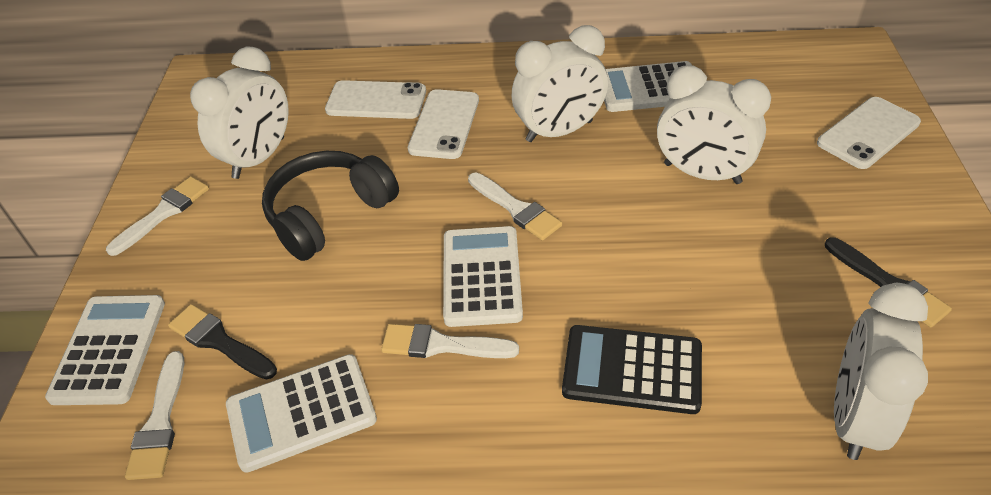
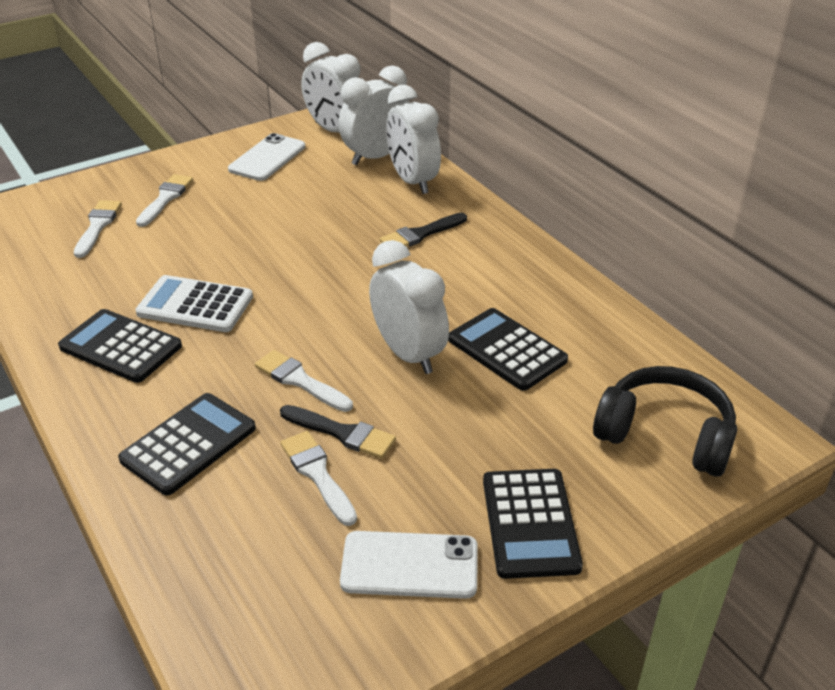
black calculator: [562,325,702,414] = 1 -> [58,309,182,383] [118,393,256,496] [448,308,568,391] [483,469,583,579] = 4
white calculator: [45,295,165,405] [226,354,377,473] [443,226,523,327] [604,61,692,112] = 4 -> [135,275,253,332] = 1
white phone: [325,80,426,119] [408,89,479,159] [817,97,921,169] = 3 -> [228,133,305,181] [340,531,478,599] = 2

